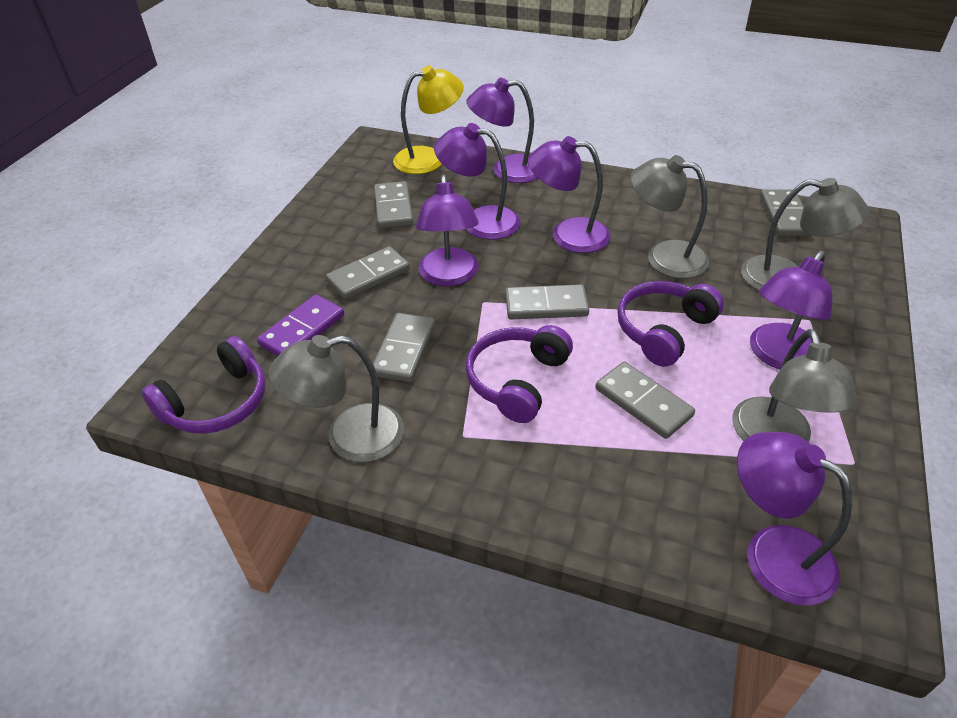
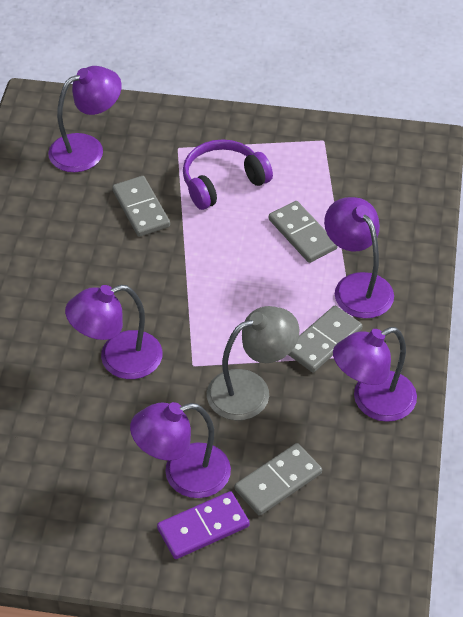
grey domino: [326,246,410,299] [373,313,435,382] [374,181,413,228] [505,284,589,319] [596,361,695,439] [760,189,812,236] = 6 -> [112,176,170,237] [235,443,322,516] [269,201,337,263] [288,305,362,372] = 4
grey lamp: [269,335,404,462] [631,155,709,278] [732,329,858,442] [741,178,870,290] = 4 -> [207,306,300,420] = 1
purple headphones: [142,336,266,434] [466,325,573,423] [618,281,724,367] = 3 -> [183,139,273,210] = 1
purple lamp: [416,175,479,286] [434,123,520,240] [466,77,538,183] [528,136,611,253] [737,432,852,606] [750,251,833,370] = 6 -> [48,66,122,172] [65,285,163,379] [130,402,231,498] [324,197,394,318] [333,327,417,422] = 5
yellow lamp: [393,65,464,174] = 1 -> none = 0

